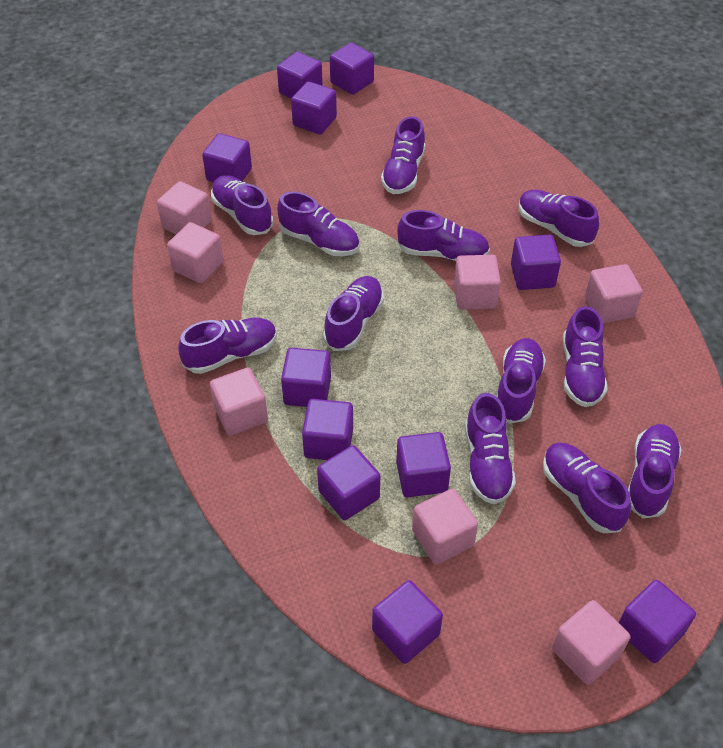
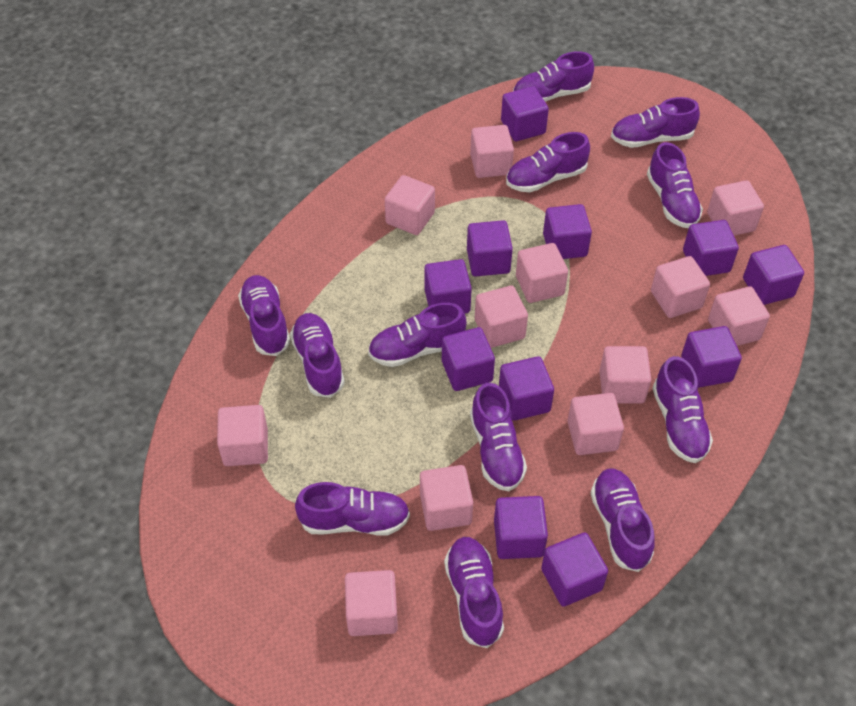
pink cube: [157,181,212,234] [167,222,224,283] [210,368,268,436] [412,489,478,564] [454,255,501,310] [552,600,630,685] [585,264,643,323] = 7 -> [217,405,268,466] [345,570,398,636] [385,175,435,235] [420,465,473,531] [470,125,514,178] [475,285,528,348] [516,243,568,303] [568,393,624,455] [599,346,651,404] [651,256,710,318] [707,180,764,236] [708,286,770,346] = 12

